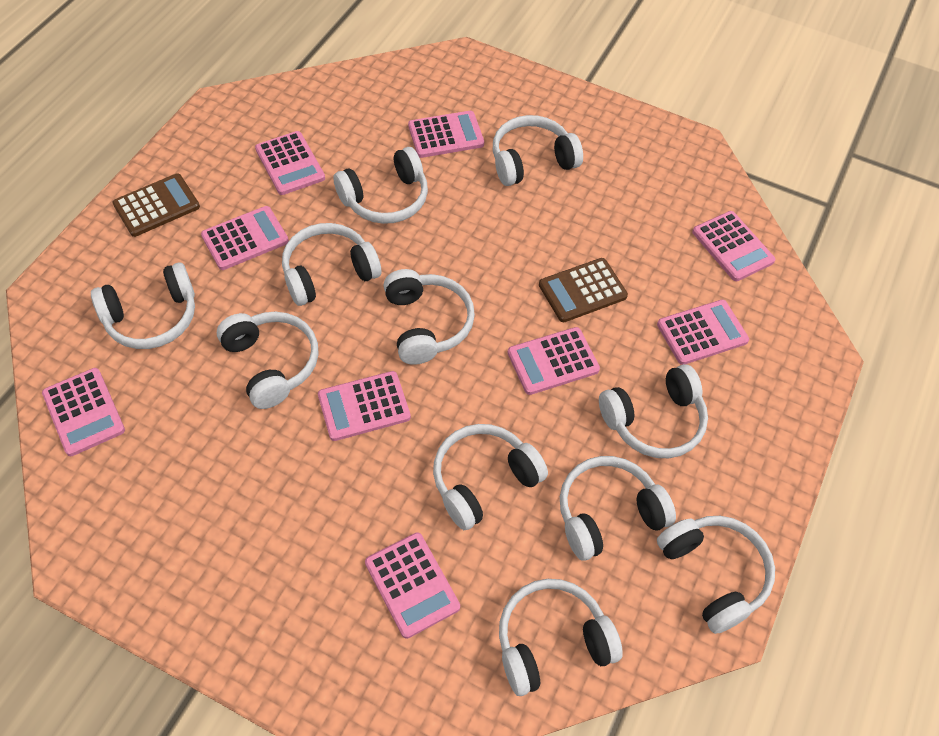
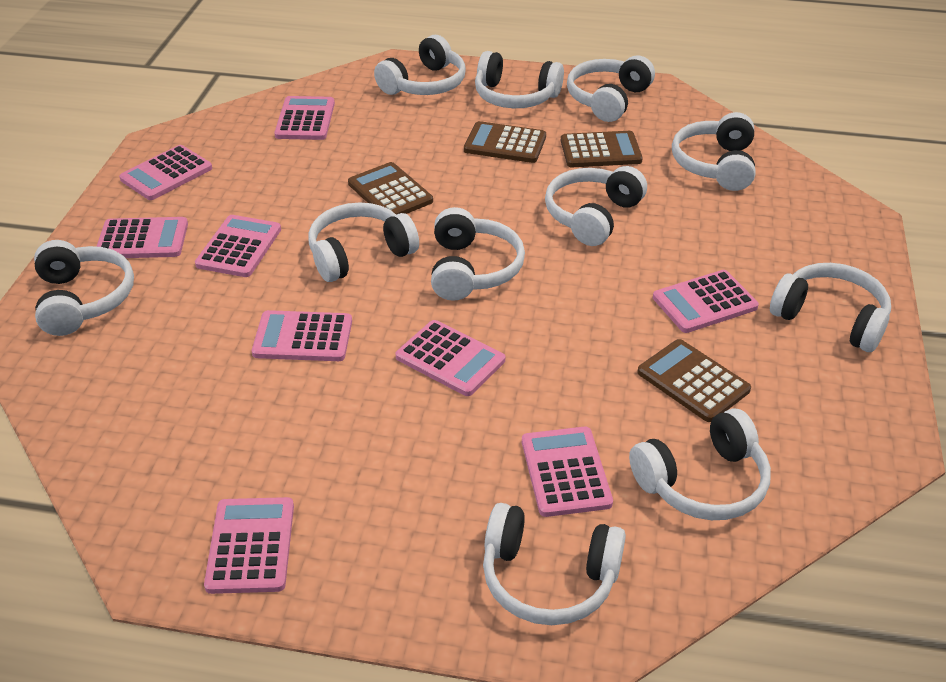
brown calculator: [112,173,200,237] [539,258,628,322] = 2 -> [348,162,433,215] [464,121,546,163] [561,131,643,167] [637,339,751,422] = 4

